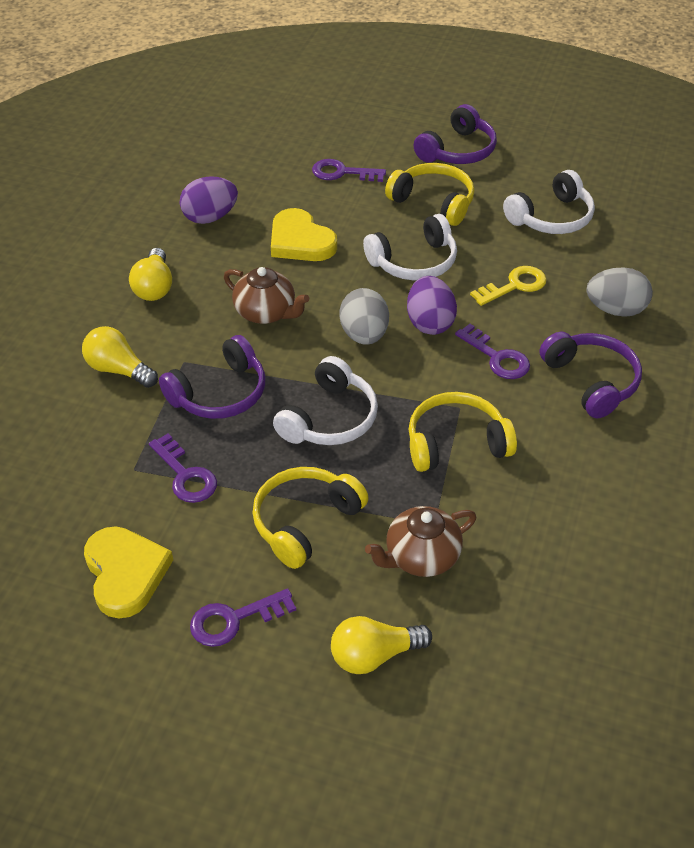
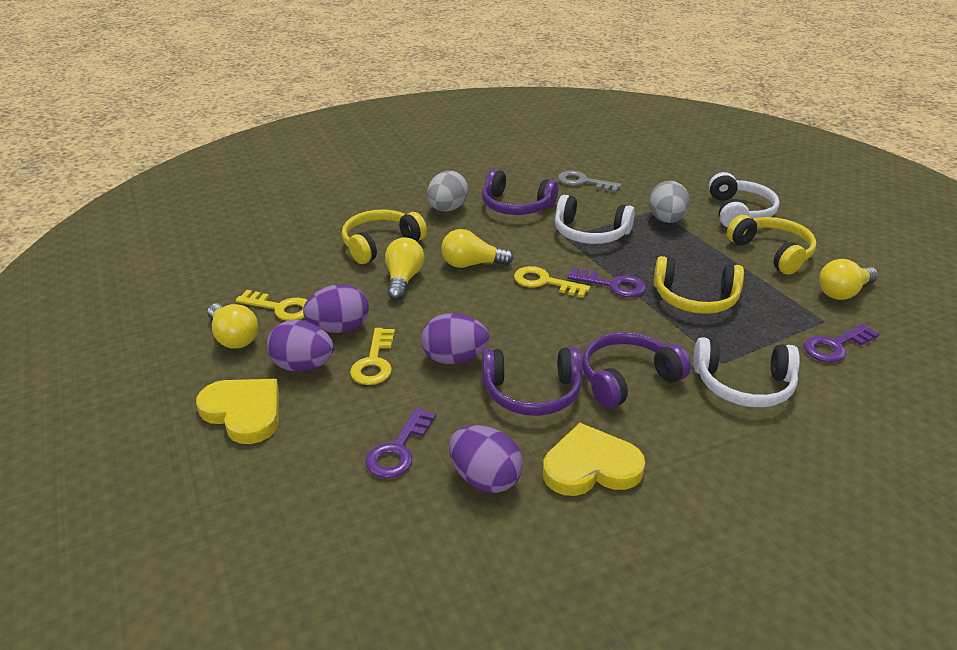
brown teapot: [224,267,309,324] [365,506,476,577] = 2 -> none = 0
grey key: none = 0 -> [558,171,621,192] = 1
purple egg: [180,176,238,224] [407,276,457,335] = 2 -> [267,320,334,372] [303,284,369,333] [421,313,489,364] [449,425,523,493] = 4
purple key: [149,433,217,503] [190,588,296,647] [312,159,386,182] [455,324,530,379] = 4 -> [365,407,436,478] [568,267,646,297] [804,324,879,362] = 3
yellow key: [470,266,547,306] = 1 -> [236,290,307,321] [350,328,395,385] [514,266,590,298] = 3
yellow light bulb: [82,326,158,388] [129,248,172,301] [331,616,432,674] = 3 -> [207,303,258,349] [385,237,425,300] [441,229,514,268] [819,259,879,300] = 4

